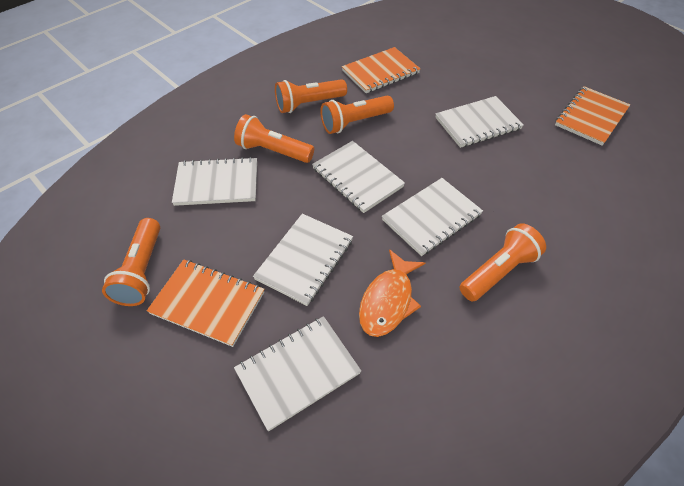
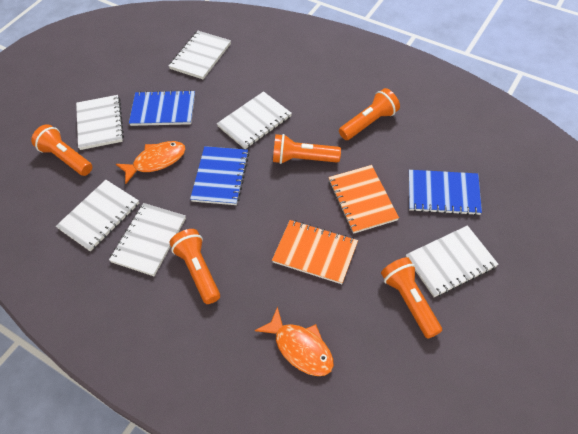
blue notebook: none = 0 -> [129,90,195,126] [190,146,249,205] [409,170,482,215] = 3
orange fish: [359,249,425,337] = 1 -> [116,141,186,184] [255,306,334,376] = 2
orange notebook: [147,259,264,347] [342,47,420,93] [555,86,630,145] = 3 -> [272,220,358,284] [328,165,399,234] = 2

